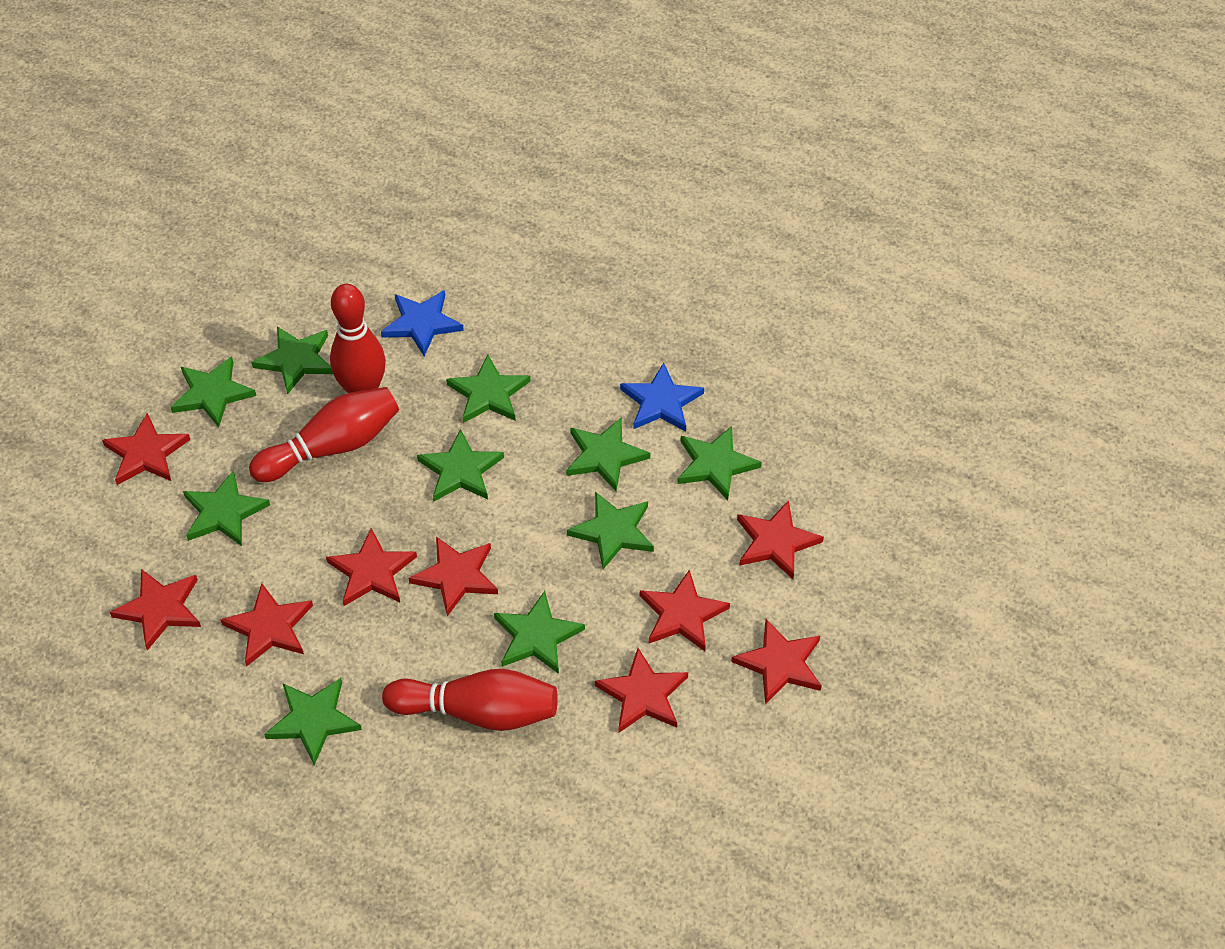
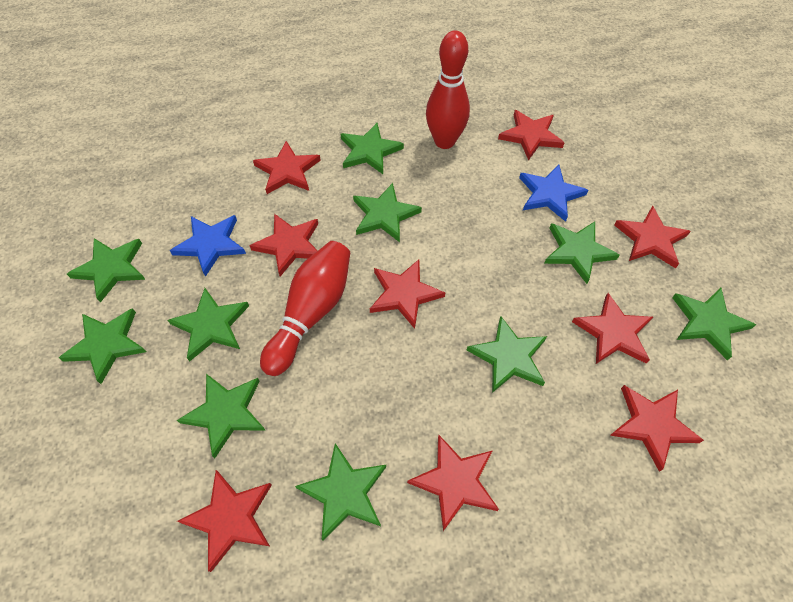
red bowling pin: [249,387,399,482] [330,284,386,393] [382,669,558,731] = 3 -> [260,241,350,376] [426,30,470,149] = 2

